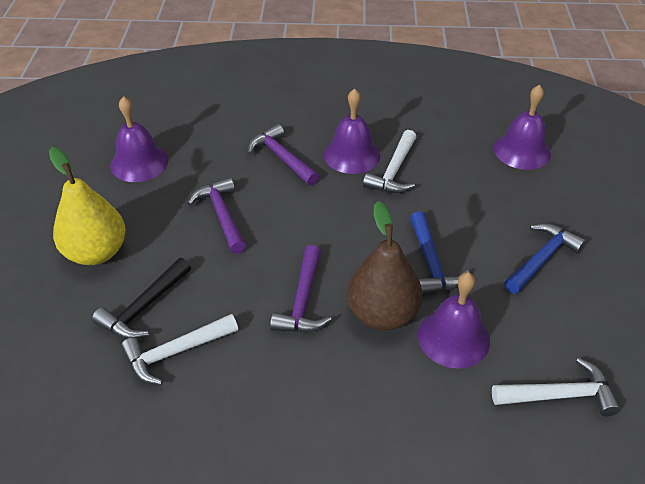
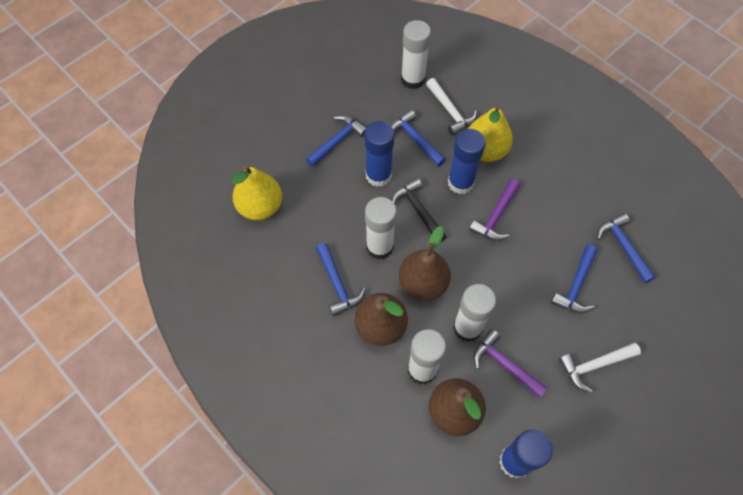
blue glue stick: none = 0 -> [365,121,395,187] [448,129,486,194] [499,429,553,478] = 3
blue hammer: [410,211,469,295] [504,223,586,294] = 2 -> [306,115,367,167] [316,243,366,316] [391,109,446,167] [551,245,598,313] [597,213,656,283] = 5
brown pear: [347,201,422,330] = 1 -> [355,293,408,346] [399,226,451,301] [429,378,486,436] = 3
purple bell: [110,96,168,182] [324,88,381,174] [418,272,490,369] [494,84,551,170] = 4 -> none = 0
purple hammer: [187,177,246,254] [248,124,319,186] [270,245,332,333] = 3 -> [469,179,520,241] [473,329,548,398] = 2
white glue stick: none = 0 -> [365,197,397,259] [401,20,431,89] [408,329,446,384] [453,284,496,342] = 4
white hammer: [121,314,238,385] [363,130,416,193] [492,358,620,416] = 3 -> [426,78,477,136] [559,343,641,393] = 2
yellow pear: [49,147,126,265] = 1 -> [232,165,282,220] [468,105,513,162] = 2

